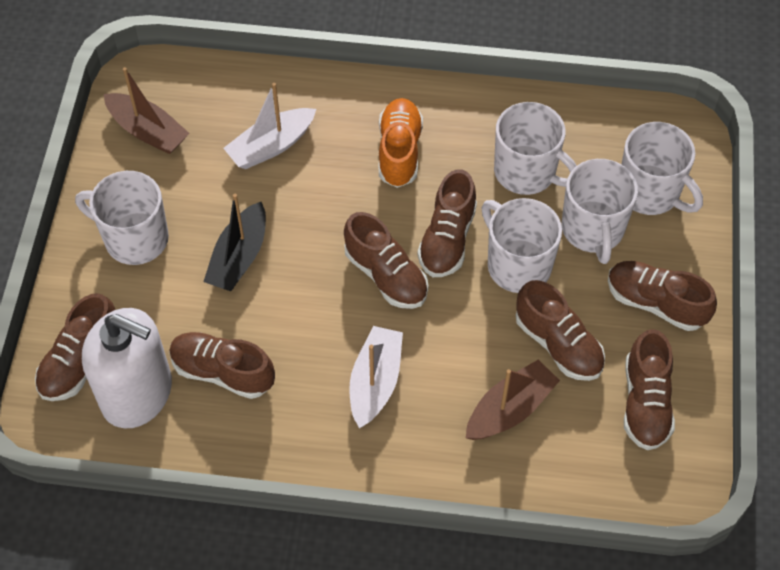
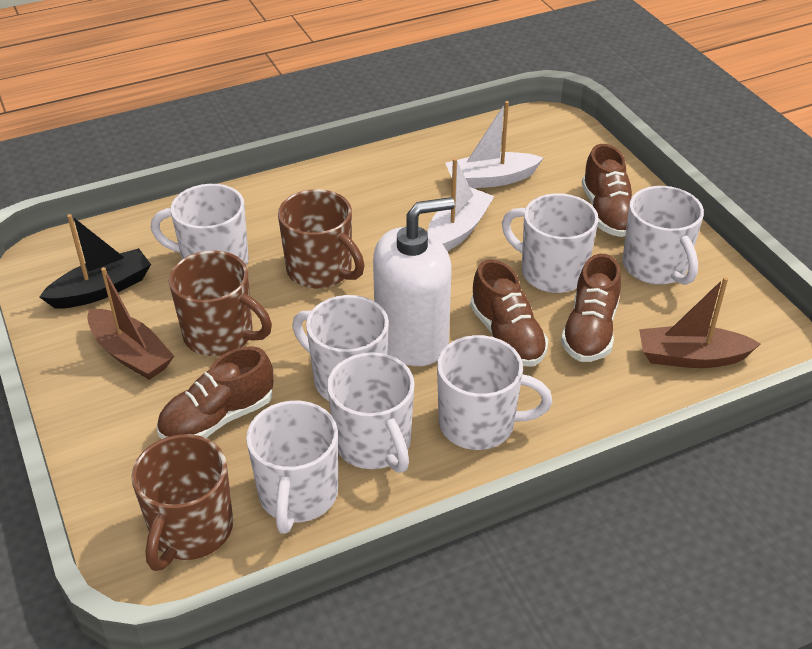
brown mug: none = 0 -> [131,434,233,571] [169,250,272,356] [278,189,365,288] = 3
brown shoe: [35,293,115,401] [169,332,275,399] [344,212,428,309] [417,169,477,277] [516,280,605,381] [608,261,717,331] [624,329,675,450] = 7 -> [157,346,273,439] [470,259,548,366] [561,254,621,362] [582,144,632,237] = 4
orange shoe: [379,98,423,188] = 1 -> none = 0
white mug: [75,171,169,265] [481,198,562,293] [494,102,577,195] [562,159,638,264] [621,122,703,215] = 5 -> [151,184,249,266] [246,401,338,534] [292,295,389,401] [327,352,415,473] [437,335,552,450] [502,193,599,293] [623,186,704,285] = 7

